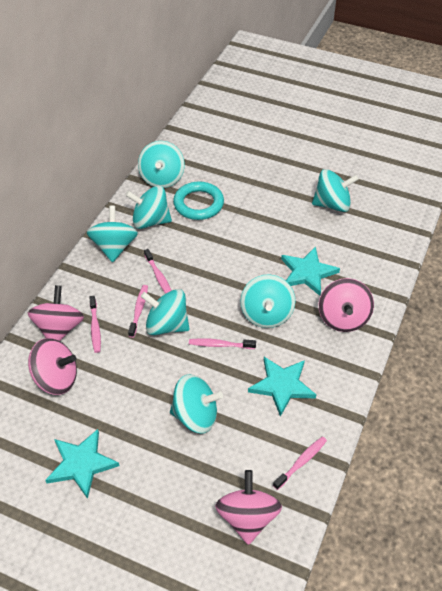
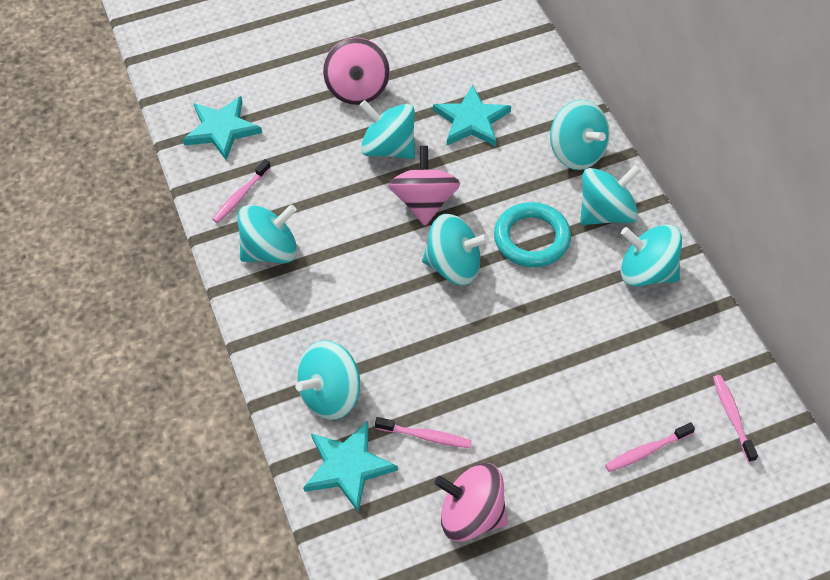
pink spinning top: [28,285,84,341] [28,338,77,395] [215,470,282,545] [319,278,374,332] = 4 -> [323,38,390,105] [389,146,460,226] [434,463,508,541] = 3
pink toothbrush: [89,296,101,353] [128,285,148,338] [144,249,172,294] [189,338,256,349] [273,437,327,490] = 5 -> [212,159,271,223] [375,417,471,448] [605,422,695,472] [713,375,758,462] = 4

